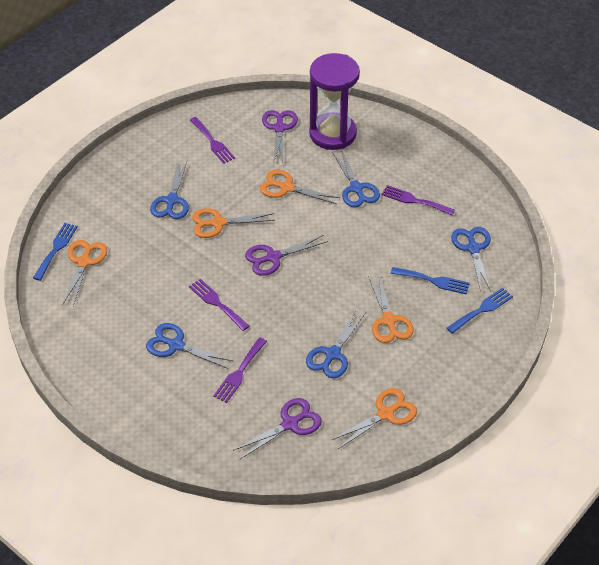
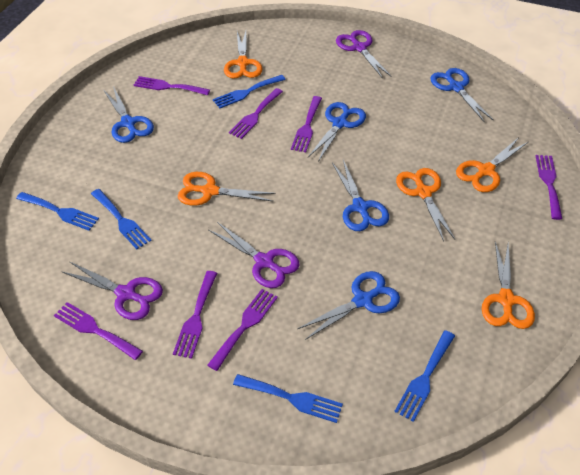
blue fork: [33,223,78,281] [391,267,470,295] [447,288,513,334] = 3 -> [16,192,99,231] [91,189,152,249] [213,75,286,108] [233,374,343,423] [394,330,455,422] = 5
purple fork: [189,279,249,331] [190,117,235,164] [213,337,267,403] [382,185,455,215] = 4 -> [54,302,143,360] [134,76,210,95] [173,271,217,359] [207,289,278,371] [229,88,283,139] [291,96,322,152] [536,155,562,220] = 7
purple hourglass: [309,53,360,150] = 1 -> none = 0

